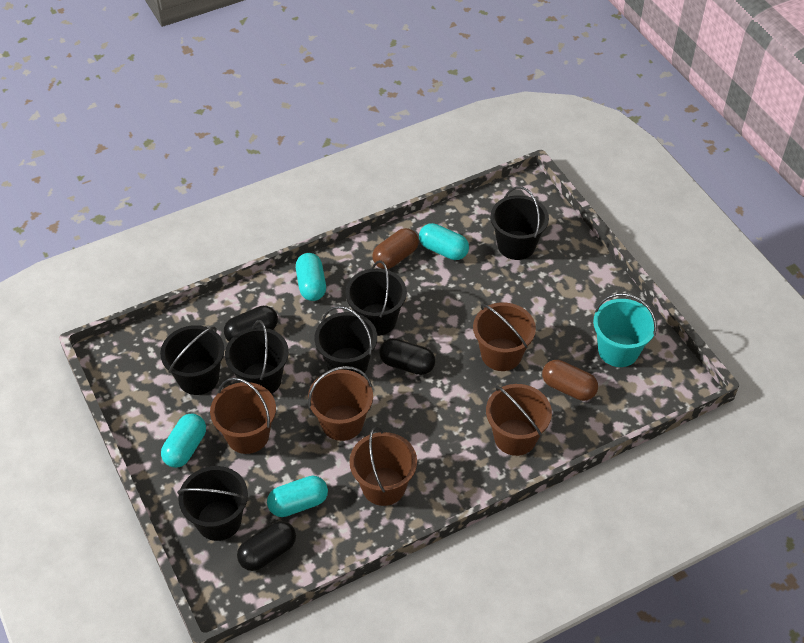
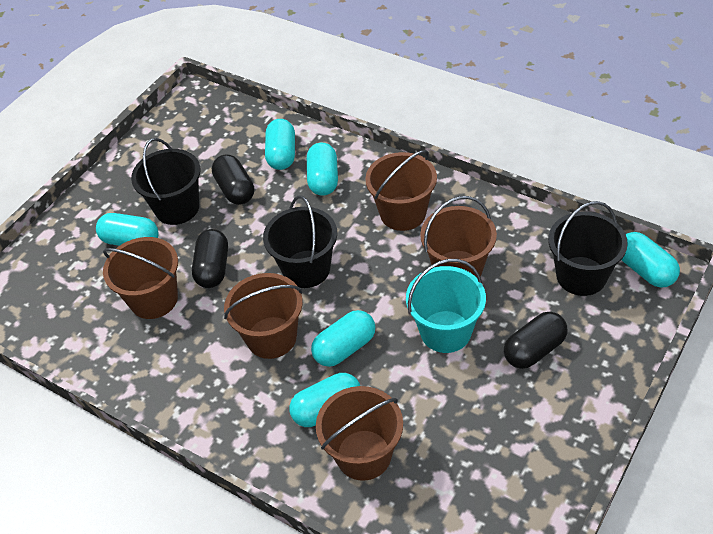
black bucket: [160,325,224,395] [177,466,249,541] [225,320,289,394] [314,306,377,376] [346,260,407,336] [490,186,549,260] = 6 -> [131,138,201,225] [263,195,337,288] [548,201,628,296] = 3
brown capsule: [372,228,419,269] [542,360,598,401] = 2 -> none = 0
turquoise capsule: [161,414,206,468] [267,476,328,517] [296,253,326,301] [419,223,469,260] = 4 -> [96,213,158,246] [265,119,295,170] [289,373,360,427] [307,143,338,196] [311,310,376,367] [622,232,680,288] = 6

